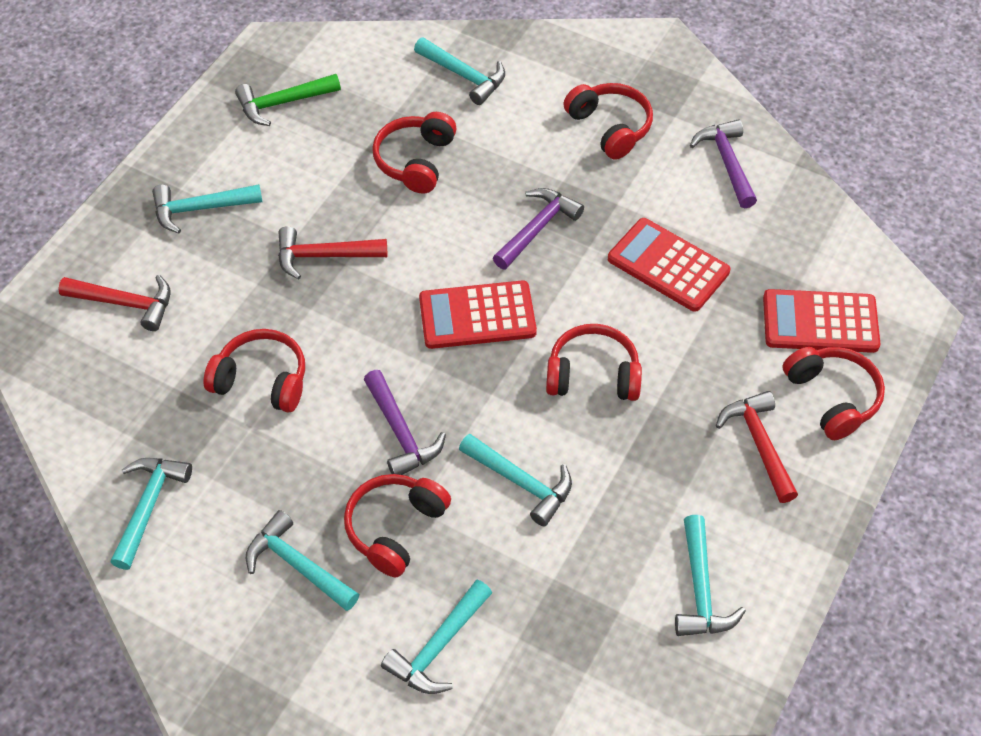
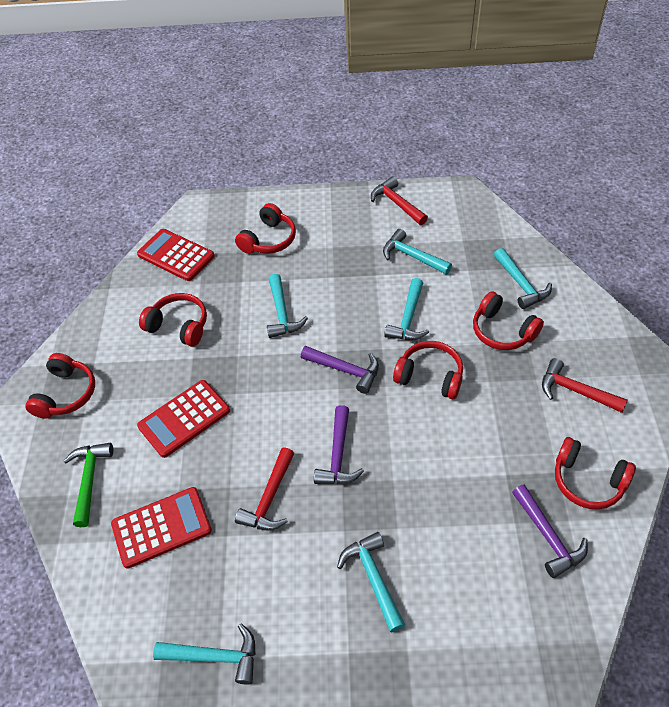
turquoise hammer: [111,458,192,570] [152,184,262,234] [246,510,359,611] [381,580,492,694] [414,37,505,105] [459,434,572,526] [675,515,746,636] = 7 -> [153,623,256,685] [267,274,308,338] [337,532,405,632] [383,229,452,275] [384,278,429,340] [494,248,552,309] = 6

